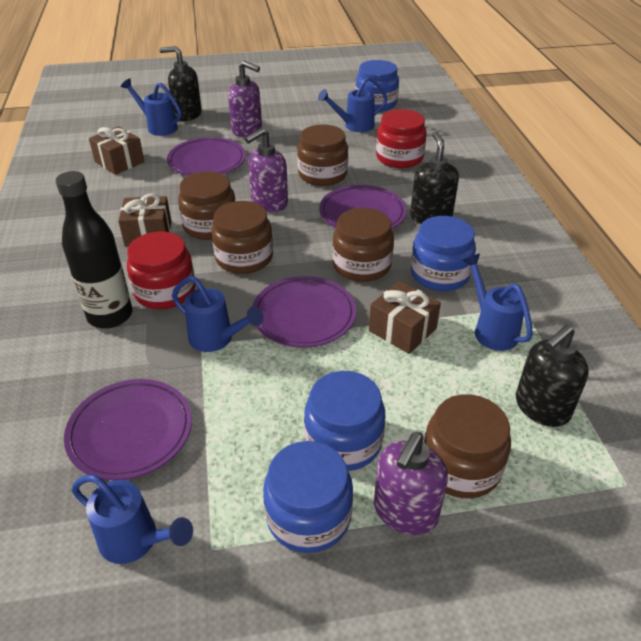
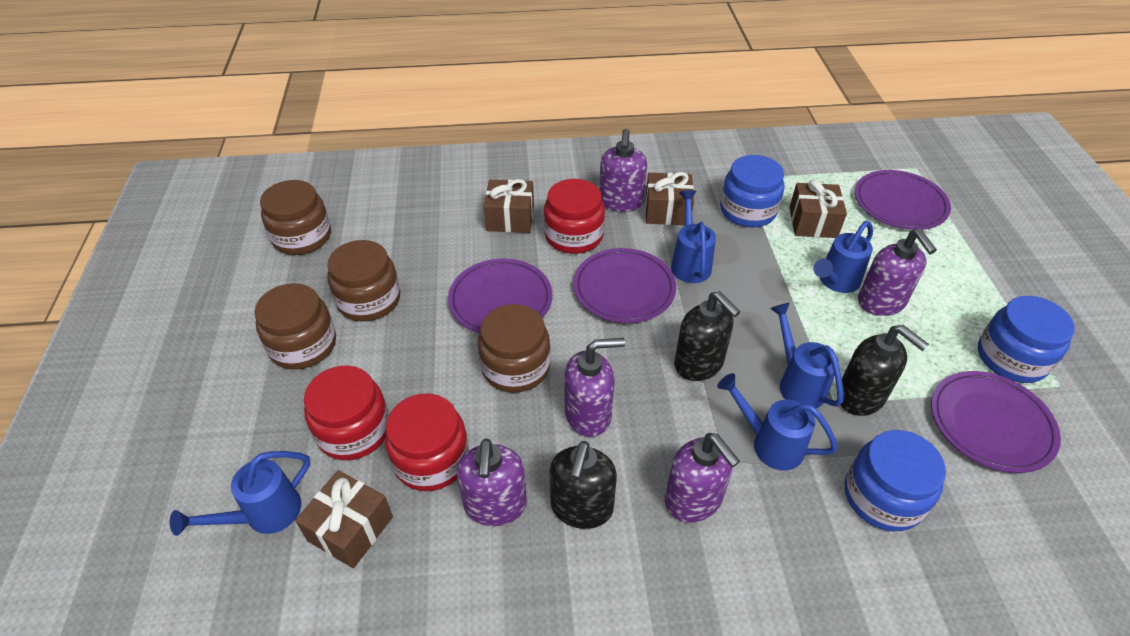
black bottle: [56,171,132,328] = 1 -> none = 0
blue jar: [263,441,353,553] [304,371,385,471] [356,60,399,112] [411,216,476,291] = 4 -> [720,155,784,227] [845,430,946,531] [978,296,1075,383] = 3
brown gift: [89,126,145,175] [118,194,171,247] [369,281,441,354] = 3 -> [295,470,393,568] [484,179,534,233] [645,172,694,225] [789,180,847,238] = 4
brown jar: [178,171,236,240] [211,201,273,274] [297,124,348,186] [332,208,394,282] [424,394,511,498] = 5 -> [254,283,336,369] [260,180,331,255] [327,240,400,322] [478,304,551,393] = 4
purple soap dispenser: [228,61,262,137] [245,128,288,212] [374,432,448,535] = 3 -> [457,438,527,526] [565,338,625,437] [599,129,647,212] [665,433,740,523] [858,229,937,316] = 5
red jar: [127,231,196,309] [376,109,427,168] = 2 -> [304,365,389,460] [385,394,469,491] [544,179,605,254] = 3

